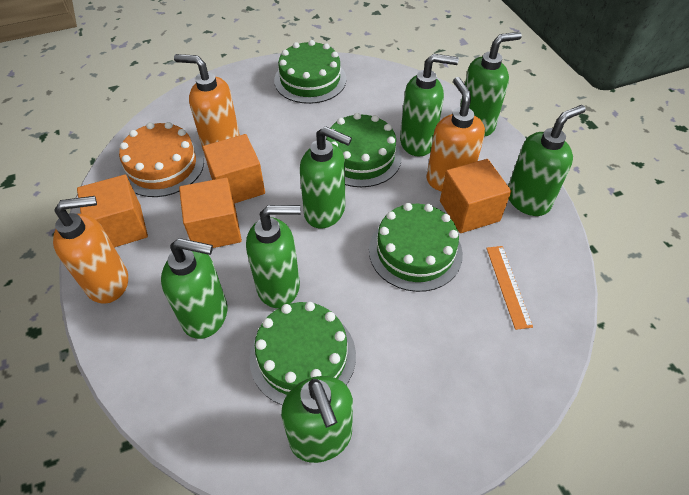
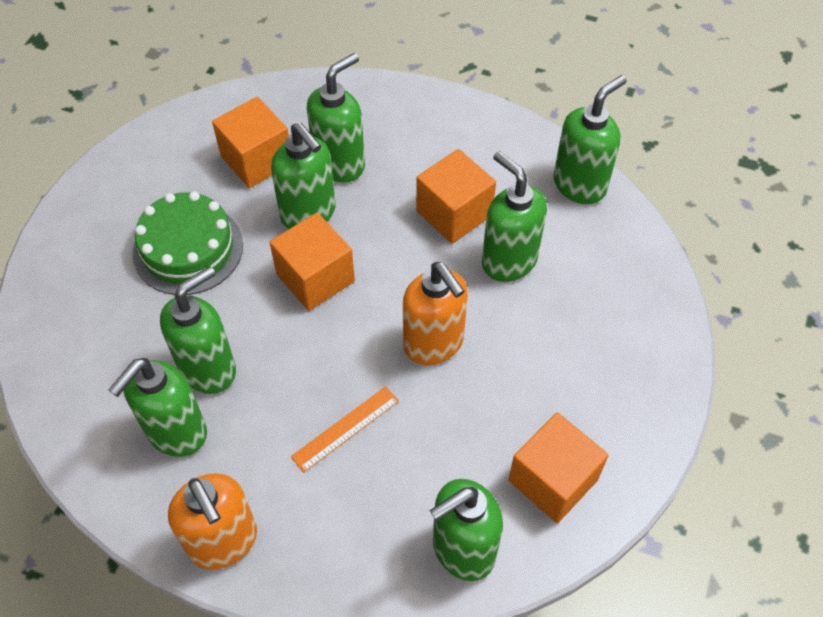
green cake: [249,302,356,405] [274,40,346,104] [326,113,402,187] [369,203,463,292] = 4 -> [133,191,243,295] = 1
orange cake: [119,122,204,197] = 1 -> none = 0
orange soap dispenser: [53,196,128,304] [174,54,240,149] [426,77,485,191] = 3 -> [168,473,257,570] [403,262,468,365] = 2

